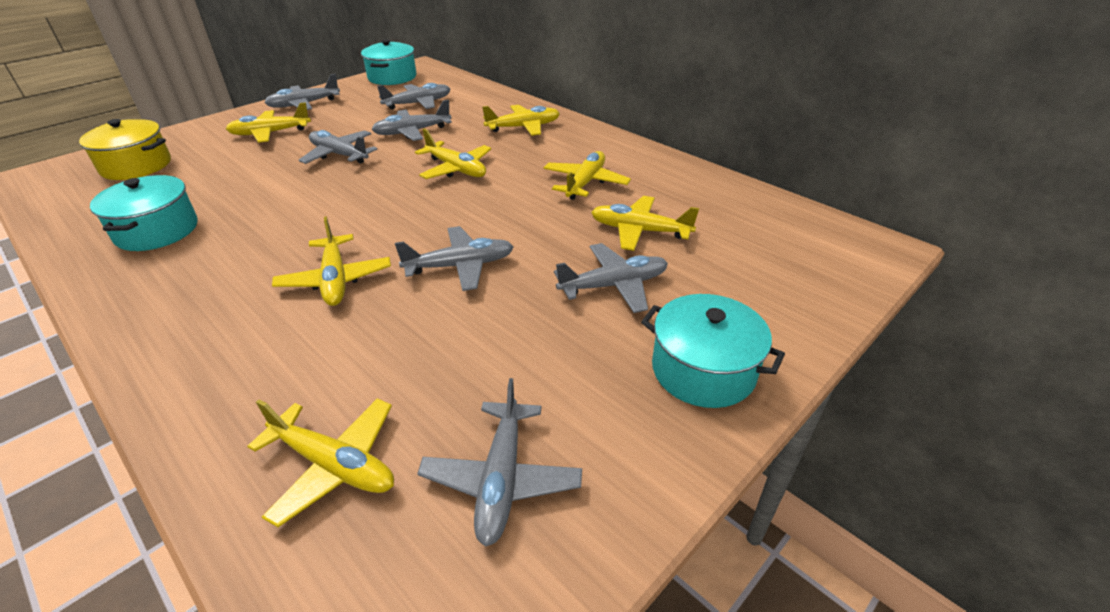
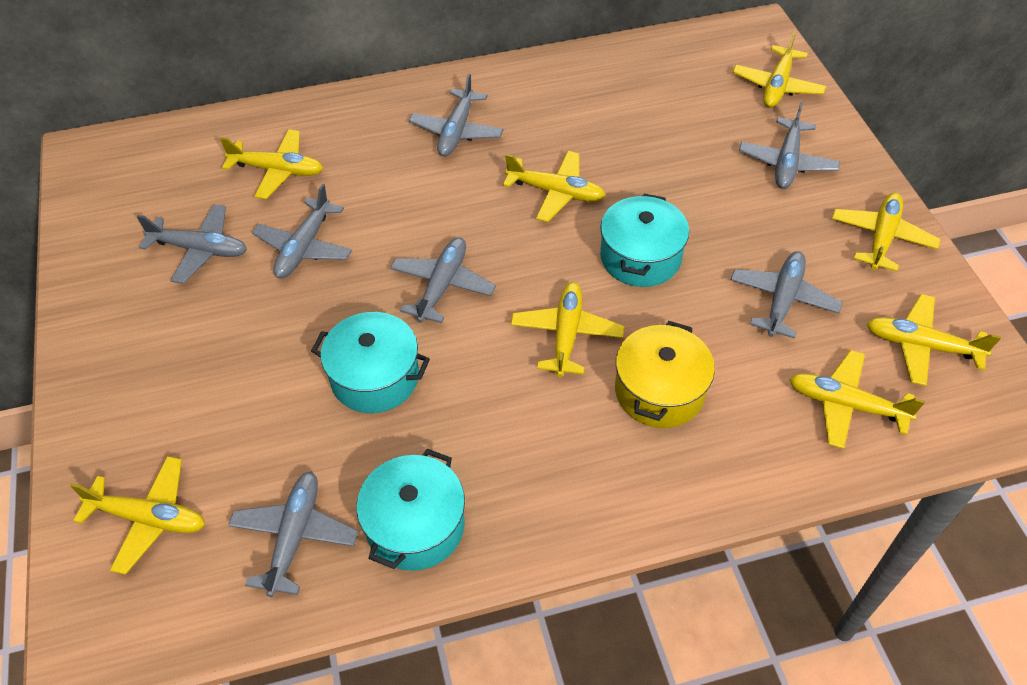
yellow plane: [226,102,311,143] [247,398,394,527] [272,216,391,306] [415,129,491,179] [482,105,560,136] [544,151,631,200] [591,196,699,251] = 7 -> [70,456,205,575] [220,129,323,199] [503,151,606,222] [510,282,625,377] [733,31,826,107] [789,350,925,449] [832,192,941,272] [867,294,1001,386] = 8

